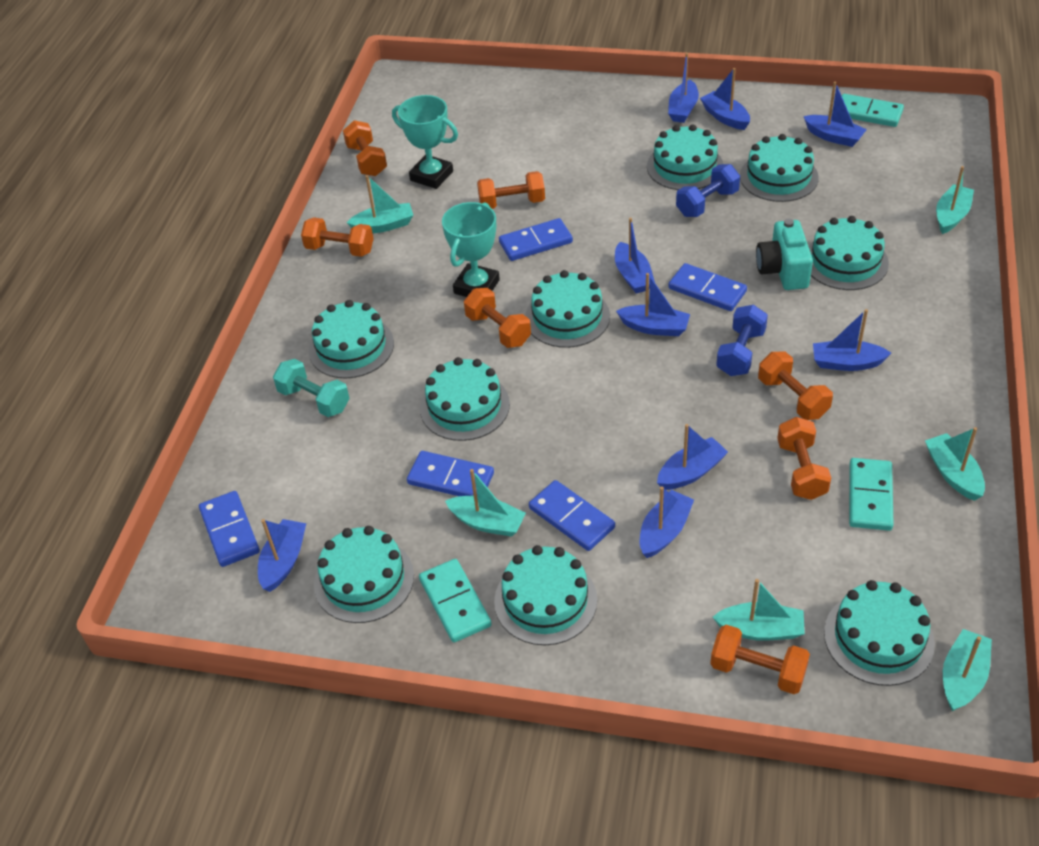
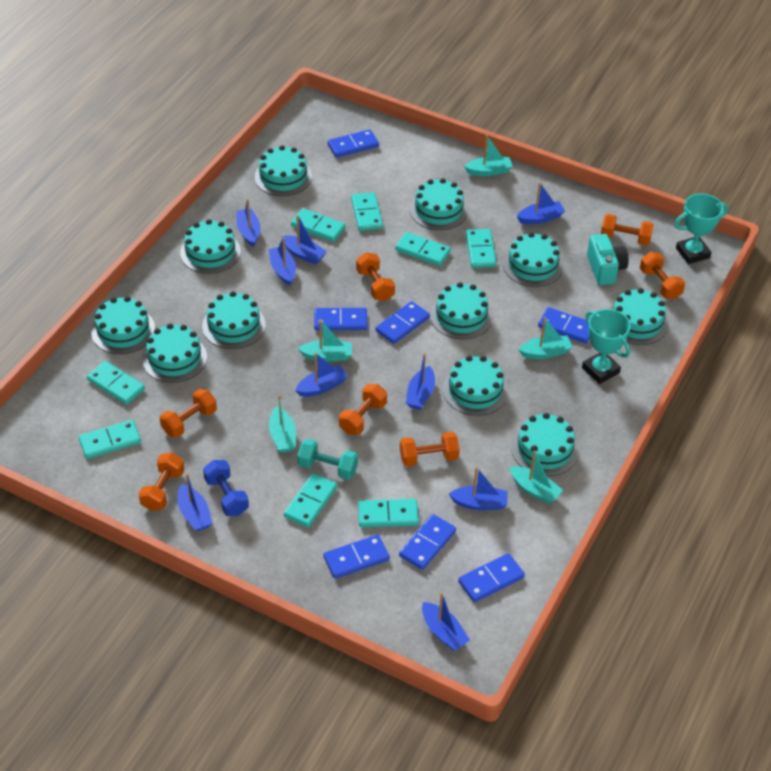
blue domino: [199,491,260,567] [407,451,494,496] [499,218,573,261] [529,480,615,551] [668,263,747,311] = 5 -> [314,308,367,331] [323,535,390,579] [327,129,379,158] [376,301,430,344] [399,514,456,570] [458,553,525,602] [538,307,589,344] = 7
blue dumbbell: [676,164,740,217] [716,305,768,376] = 2 -> [203,460,249,516] = 1
turquoise boat: [346,175,413,233] [445,469,526,537] [713,579,805,641] [925,427,985,501] [936,166,974,234] [943,629,992,711] = 6 -> [269,395,296,453] [298,319,352,362] [464,135,513,176] [510,451,563,504] [518,317,573,359] = 5
turquoise cake: [308,300,394,379] [314,526,414,623] [420,357,510,441] [494,545,597,645] [525,270,610,348] [647,124,723,190] [740,134,819,202] [808,216,889,290] [824,580,935,686] = 9 -> [91,296,155,354] [142,323,207,383] [180,219,241,274] [202,291,266,349] [255,145,312,196] [410,178,468,230] [430,282,493,339] [443,356,508,416] [503,232,563,287] [511,413,579,476] [610,288,669,345] = 11
turquoise domino: [419,559,491,642] [842,94,904,127] [849,458,894,531] = 3 -> [79,420,141,459] [87,361,145,405] [284,473,337,528] [291,208,345,242] [351,192,383,231] [358,499,419,527] [395,232,451,266] [466,229,497,268] = 8

